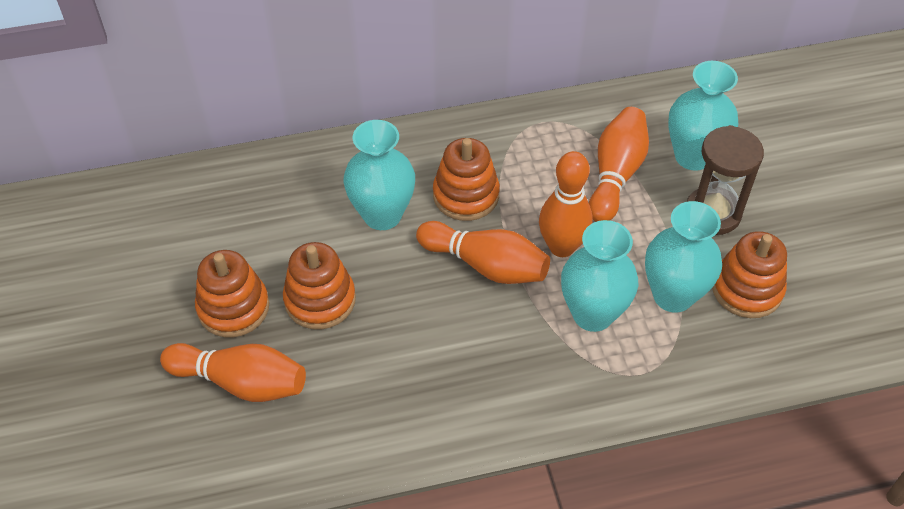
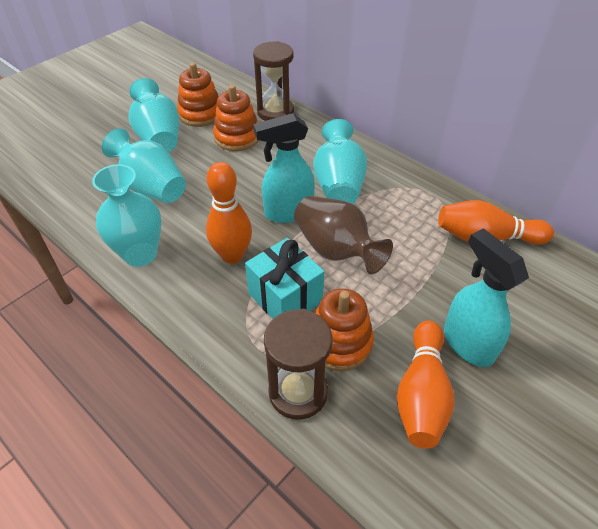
brown hourglass: [686,125,764,235] = 1 -> [253,41,294,121] [264,309,332,420] = 2
brown vase: none = 0 -> [294,196,393,274] = 1
orange bowling pin: [160,343,306,402] [416,221,550,284] [539,151,593,257] [589,107,649,222] = 4 -> [206,162,252,264] [396,320,455,449] [438,200,554,245] = 3
orange stacking toy: [195,250,269,337] [283,242,356,329] [433,138,500,221] [712,231,787,318] = 4 -> [177,62,218,127] [213,85,259,151] [315,288,374,371] = 3
turquoise gift: none = 0 -> [245,238,324,319] = 1
turquoise spray bottle: none = 0 -> [253,113,315,223] [444,228,529,367] = 2

